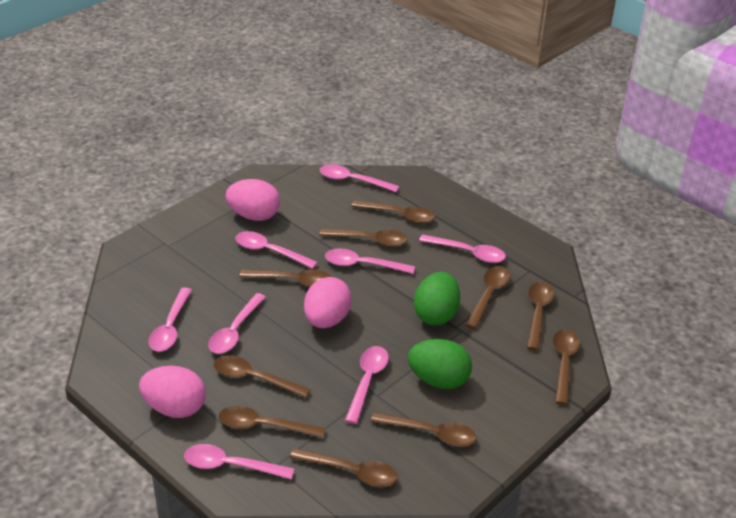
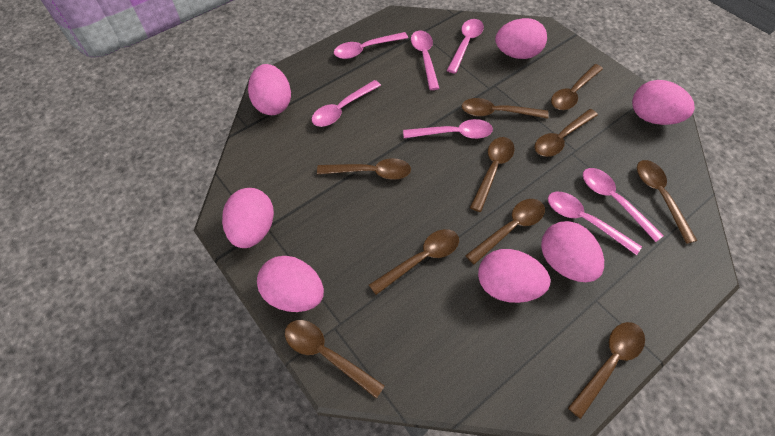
green egg: [408,339,472,389] [414,272,460,325] = 2 -> none = 0
pink egg: [139,366,206,418] [226,179,280,221] [304,277,352,328] = 3 -> [222,188,274,248] [248,64,291,115] [257,256,324,312] [478,249,550,303] [495,18,547,59] [541,221,604,282] [632,80,695,125] = 7
pink spoon: [148,287,192,351] [184,444,294,479] [208,293,266,354] [235,231,318,269] [320,164,399,192] [325,249,415,274] [345,346,389,424] [419,234,506,263] = 8 -> [312,80,381,127] [334,32,408,59] [403,119,493,139] [411,31,440,90] [447,19,484,73] [548,192,642,255] [583,168,664,242] = 7

